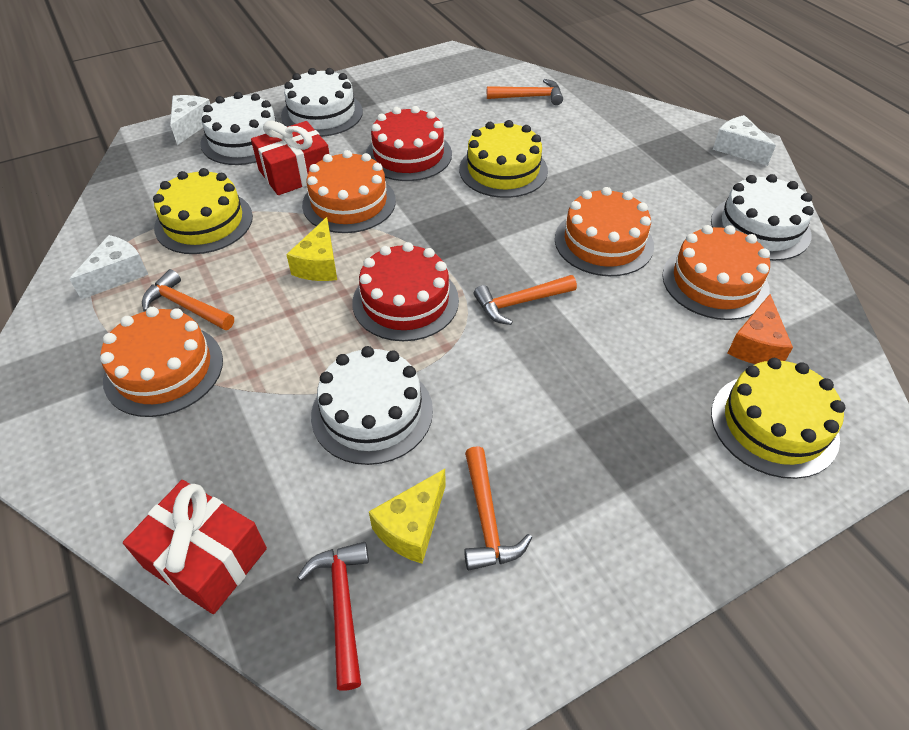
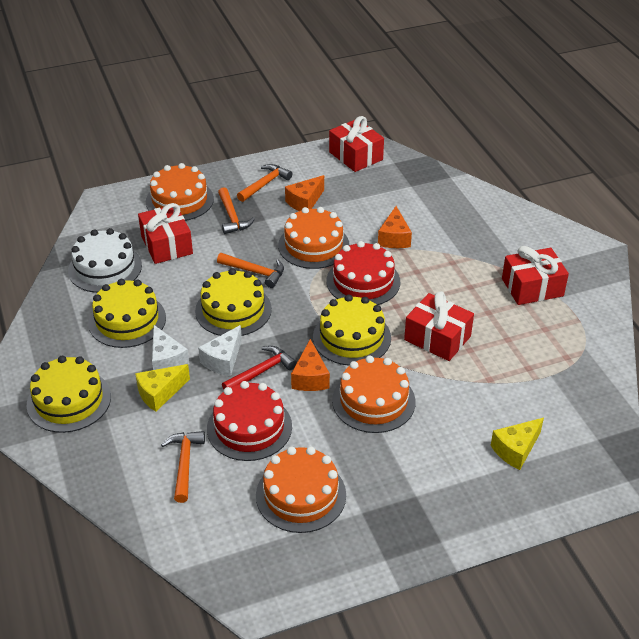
orange cheese: [727,294,793,364] = 1 -> [285,175,324,211] [291,339,330,391] [378,206,412,248] = 3
red gift: [123,480,267,614] [251,120,329,195] = 2 -> [138,203,193,264] [329,116,384,172] [404,292,474,361] [502,246,569,305] = 4
white cake: [200,92,277,165] [281,68,363,137] [311,346,433,465] [711,174,814,261] = 4 -> [68,228,142,293] = 1
white cheese: [69,235,149,300] [170,95,211,145] [713,115,776,166] = 3 -> [152,325,189,370] [198,325,242,376] = 2
yellow cake: [153,168,253,254] [459,120,548,198] [711,358,845,479] = 3 -> [27,356,111,433] [88,279,166,348] [195,268,272,336] [313,295,391,366] = 4

